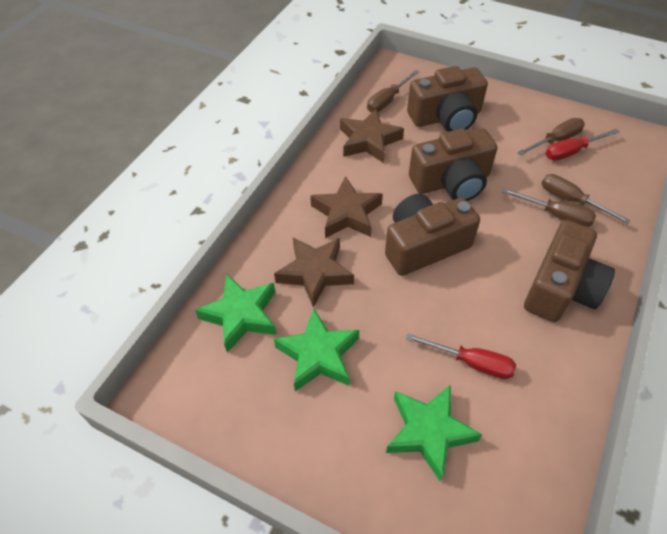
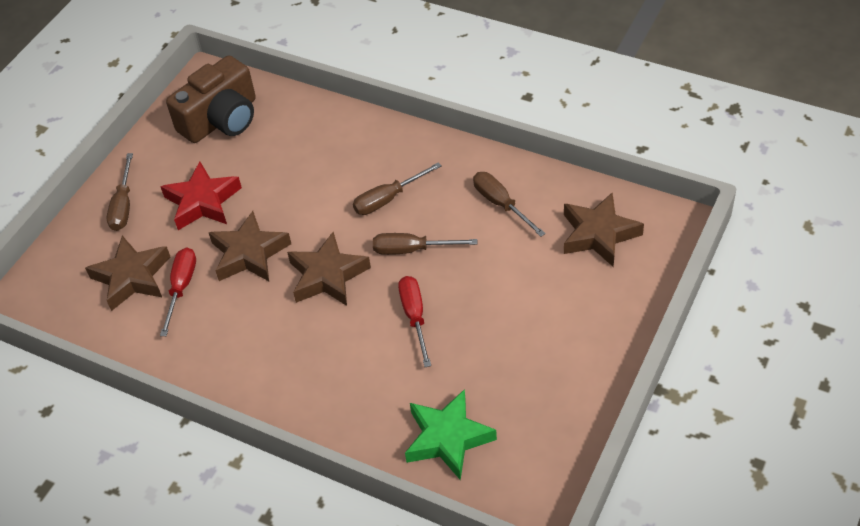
brown camera: [385,194,480,276] [407,66,488,132] [409,128,498,201] [524,220,615,322] = 4 -> [166,55,256,143] = 1
brown star: [274,237,354,308] [310,176,383,238] [340,109,404,163] = 3 -> [85,236,170,311] [208,211,291,281] [287,232,371,306] [564,193,644,267] = 4
green star: [195,274,277,353] [274,309,359,392] [386,385,482,482] = 3 -> [405,389,497,480] = 1
red star: none = 0 -> [160,162,242,230] = 1

